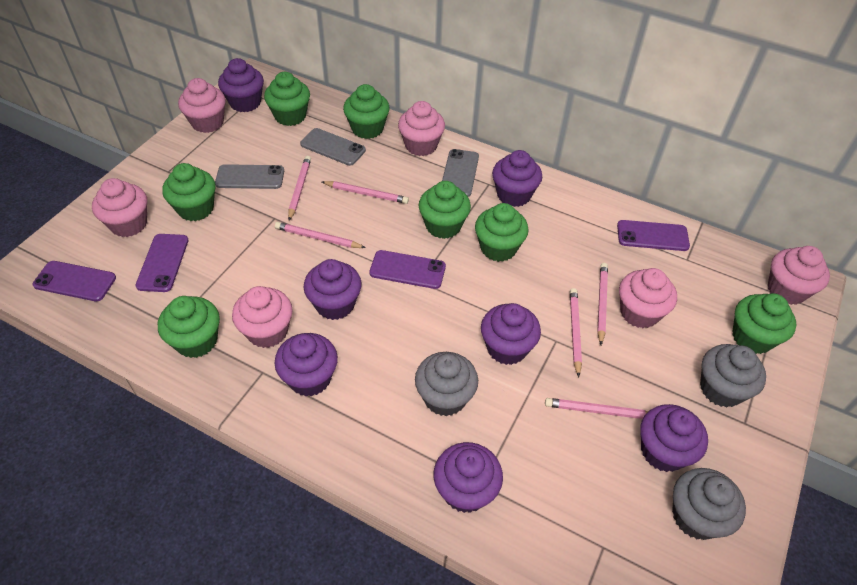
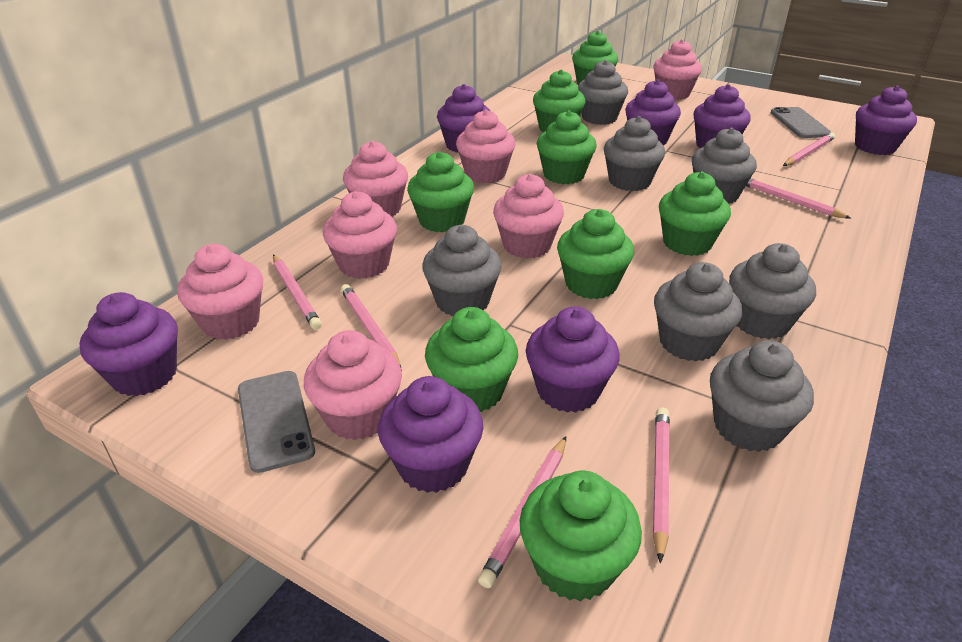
green cupcake: [158,296,220,358] [162,163,216,221] [264,72,310,126] [343,84,390,139] [419,181,471,239] [475,203,529,262] [732,293,796,354] = 7 -> [407,151,474,233] [425,307,518,412] [520,471,642,601] [533,69,586,132] [537,110,597,184] [557,209,634,299] [572,31,618,84] [659,172,731,256] = 8
grey cupcake: [415,352,478,416] [672,468,746,540] [700,344,766,408] = 3 -> [422,225,502,316] [578,60,628,125] [604,116,665,191] [654,262,742,362] [692,128,757,204] [710,340,814,452] [729,243,816,339] = 7
grey phone: [215,164,284,189] [300,128,366,166] [442,149,479,197] = 3 -> [238,371,315,473] [771,107,832,138] = 2
pink cupcake: [92,178,147,237] [178,78,226,133] [232,286,293,348] [398,101,445,156] [619,268,677,328] [768,246,830,305] = 6 -> [177,244,263,340] [304,330,402,440] [323,191,397,279] [343,141,408,216] [456,110,515,183] [493,174,564,259] [653,39,702,100] = 7
purple phone: [33,261,116,301] [135,234,188,292] [369,250,446,289] [617,220,690,251] = 4 -> none = 0

